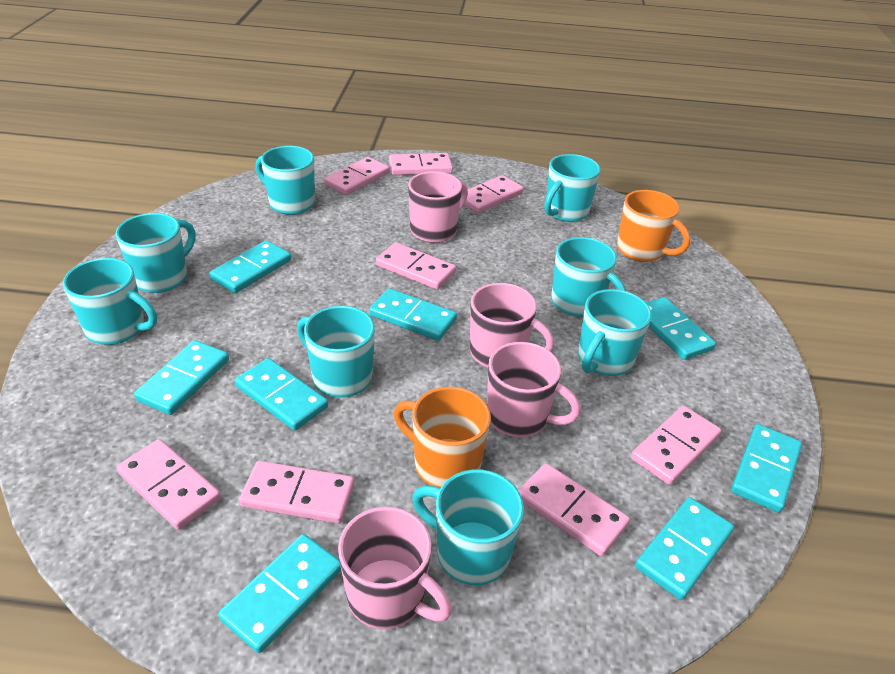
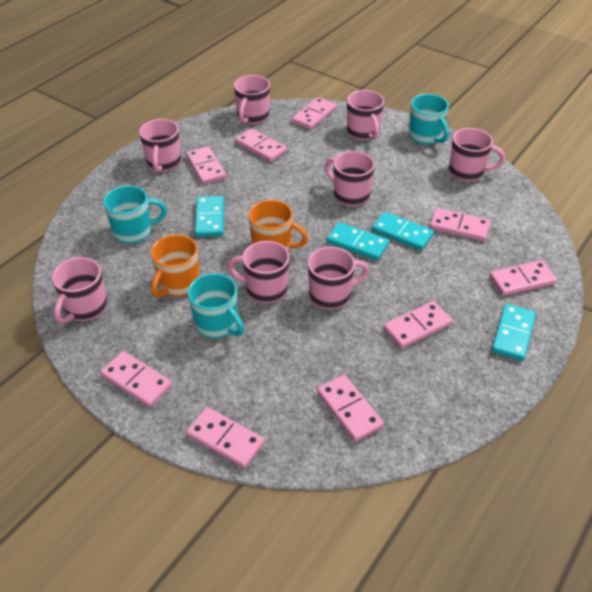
pink domino: [117,439,221,530] [239,461,354,524] [324,157,390,195] [376,242,456,290] [389,153,453,175] [464,175,524,213] [518,463,630,556] [631,406,721,485] = 8 -> [100,351,172,407] [186,146,226,184] [186,407,265,468] [235,129,287,162] [292,97,336,130] [317,375,384,442] [383,301,452,349] [430,208,490,241] [489,260,557,296] = 9
pink mug: [338,507,452,629] [408,171,468,243] [470,283,555,368] [487,342,581,437] = 4 -> [52,257,107,324] [139,119,181,173] [227,241,290,303] [234,75,270,125] [308,247,369,309] [325,151,375,206] [347,90,384,141] [449,128,505,182] = 8
turquoise domino: [134,340,229,415] [209,240,291,293] [218,534,341,653] [235,358,328,431] [369,288,457,341] [635,497,734,600] [646,297,716,360] [731,424,802,513] = 8 -> [195,196,224,237] [327,222,389,260] [372,212,434,251] [492,304,536,361] = 4
turquoise mug: [63,258,157,345] [116,213,196,293] [255,146,315,215] [297,306,375,398] [412,469,524,585] [544,154,600,222] [551,237,627,317] [578,289,652,376] = 8 -> [103,186,167,244] [188,273,244,338] [409,94,449,145] = 3

